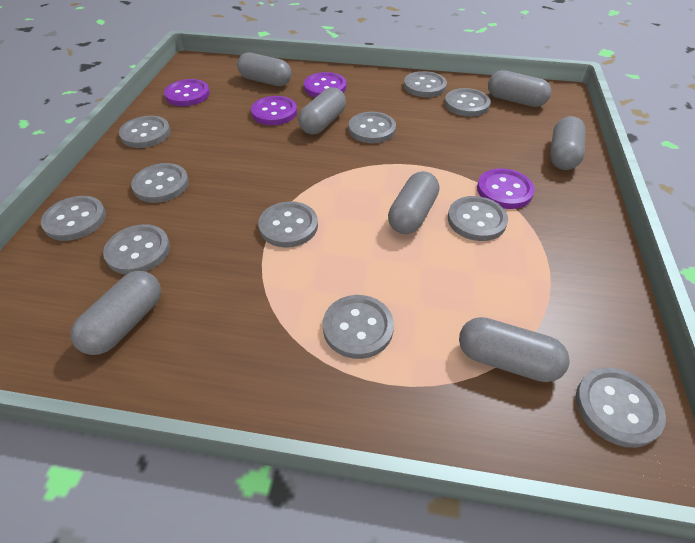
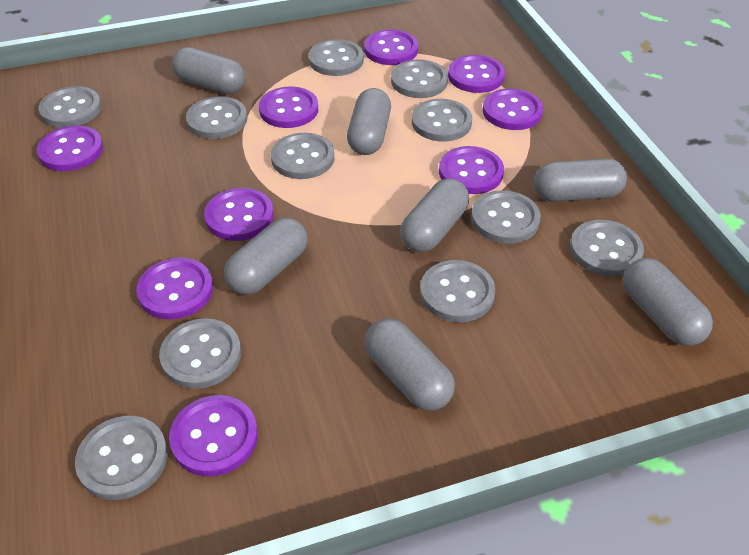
purple button: [164,79,210,106] [251,96,297,125] [304,72,346,97] [477,168,535,209] = 4 -> [37,125,103,171] [136,257,213,320] [169,395,258,477] [204,188,274,241] [259,86,318,128] [364,30,418,65] [439,146,504,194] [448,55,505,93] [483,88,543,130] = 9

